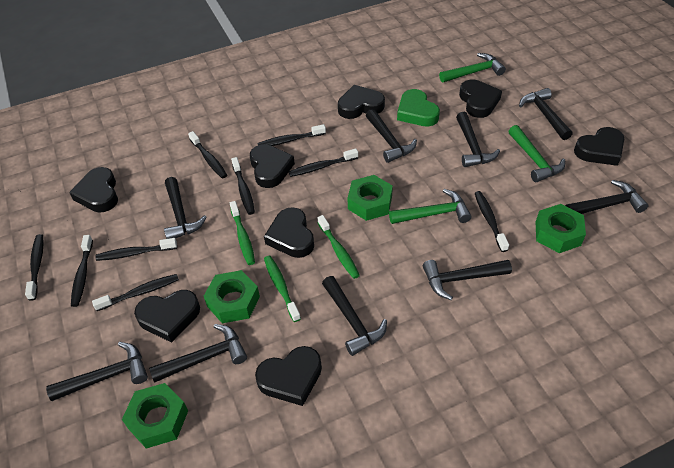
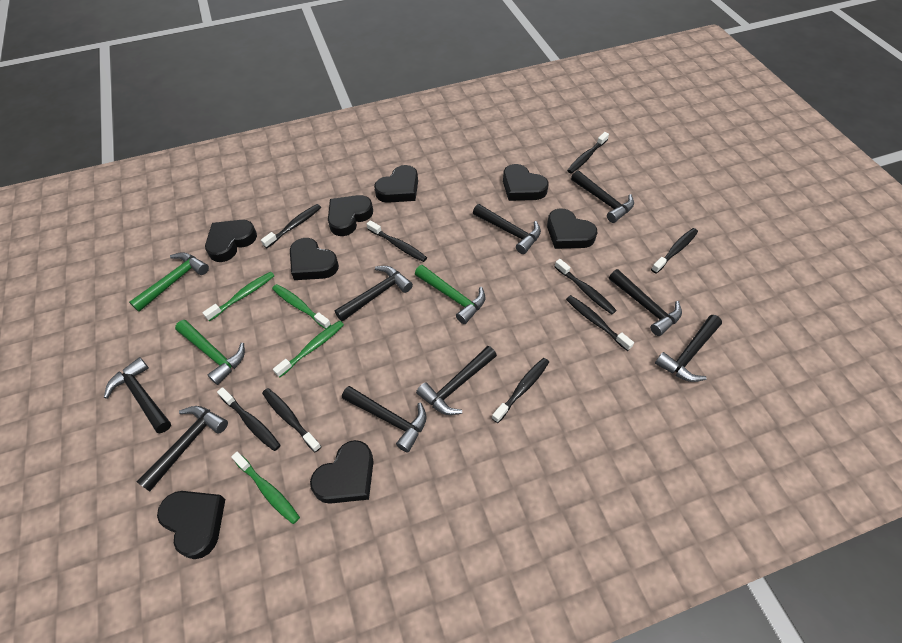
green heart: [397,89,440,126] = 1 -> none = 0
green nut: [122,383,188,449] [204,270,260,323] [348,175,393,221] [535,204,586,253] = 4 -> none = 0
green toothbrush: [230,201,255,265] [264,256,301,322] [317,215,360,279] = 3 -> [202,272,275,321] [231,452,300,524] [272,284,331,329] [273,320,344,378] = 4

